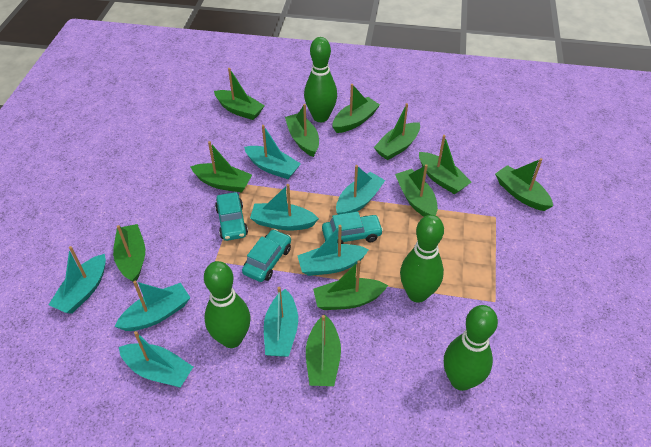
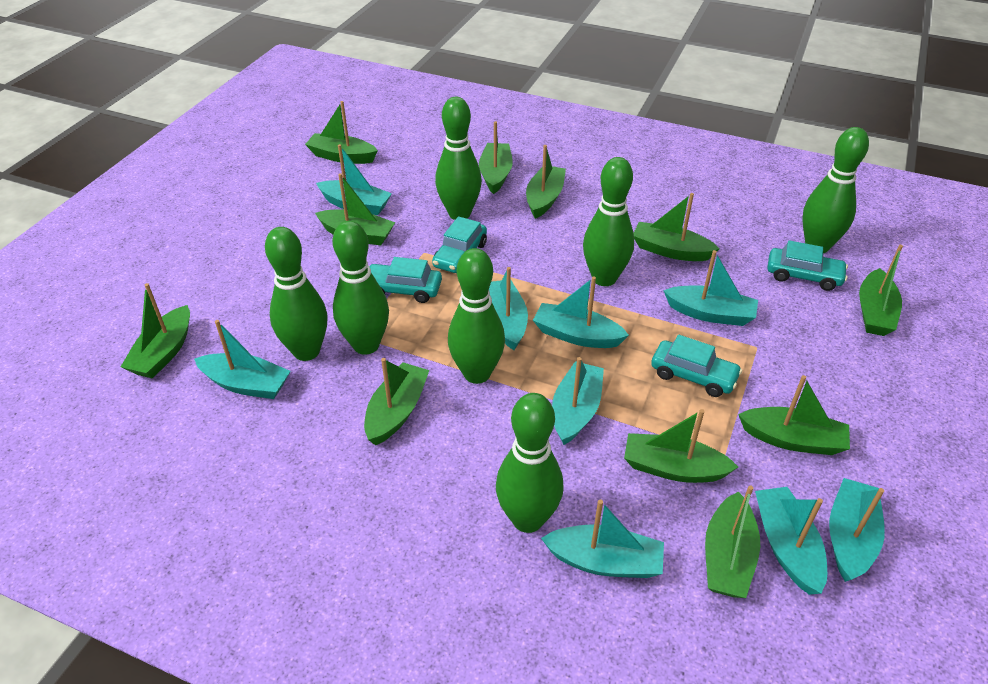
green bowling pin: [204,261,251,348] [304,37,337,122] [400,215,444,303] [444,305,498,391] = 4 -> [265,227,328,361] [333,221,389,355] [435,97,482,220] [448,248,505,384] [496,393,564,533] [583,157,634,286] [802,127,869,253] = 7
turquoise boat: [49,246,106,314] [115,281,190,331] [119,331,193,387] [244,125,301,179] [250,184,319,231] [264,287,298,357] [297,225,369,276] [336,165,385,215] = 8 -> [194,320,290,399] [316,144,392,215] [489,267,528,350] [533,276,629,348] [541,499,664,578] [552,357,604,445] [663,250,758,326] [755,487,827,595] [829,478,885,582] = 9
turquoise car: [215,192,248,241] [242,229,291,282] [322,212,383,244] = 3 -> [369,257,442,303] [432,216,487,273] [651,335,742,397] [767,240,848,291] = 4

